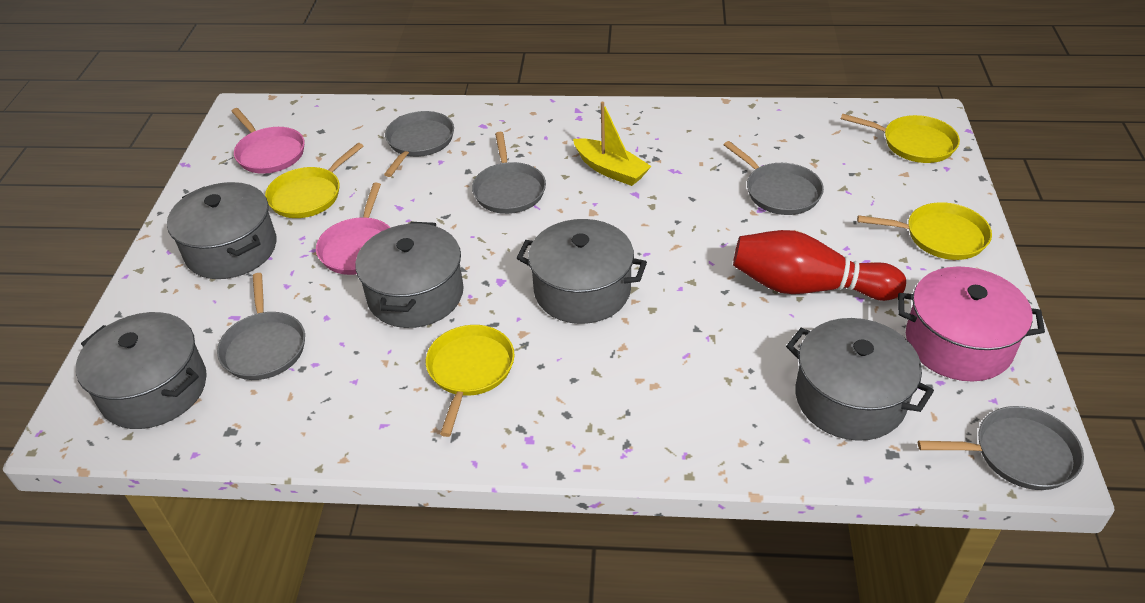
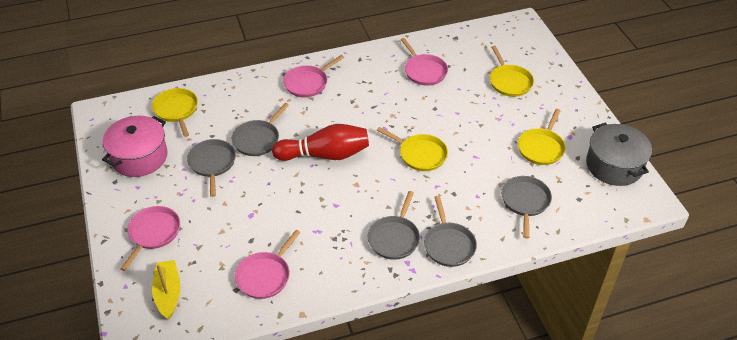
grey pot: [76,312,207,429] [167,182,277,279] [355,222,464,328] [516,219,647,324] [786,318,934,441] = 5 -> [586,122,652,186] = 1
pink pan: [231,108,305,174] [316,183,390,275] = 2 -> [120,206,180,271] [235,230,301,299] [283,55,344,98] [400,38,448,86] = 4

